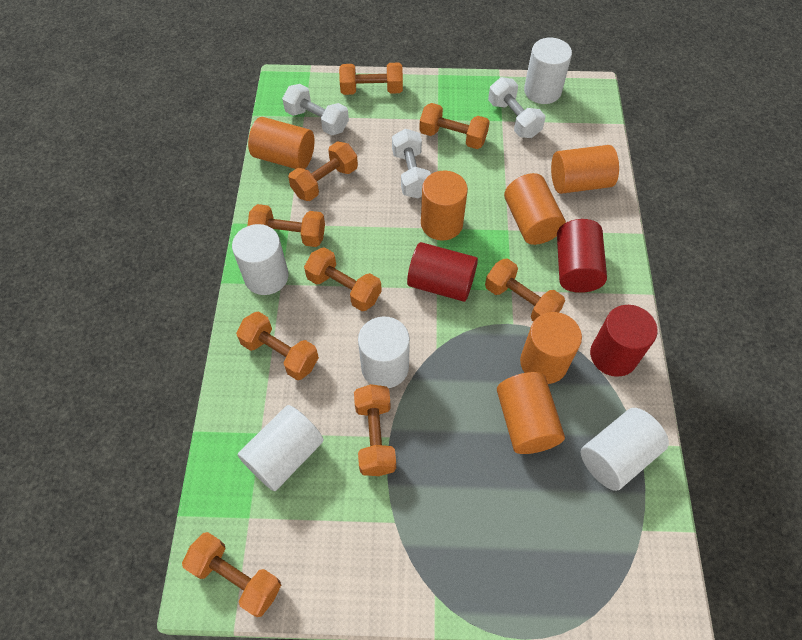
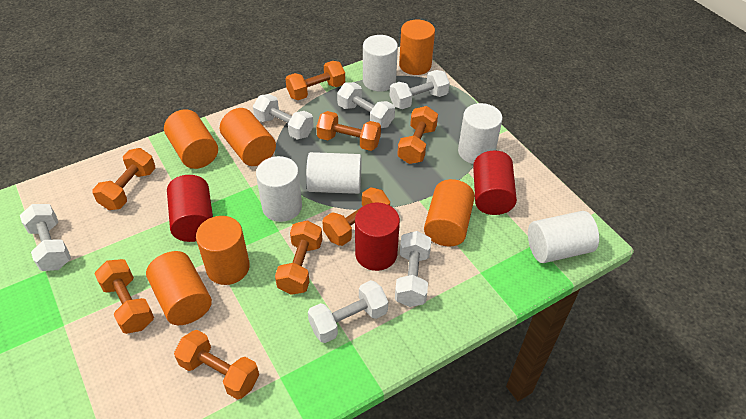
orange dumbbell: [182,532,281,617] [236,311,319,380] [247,204,325,247] [288,141,358,201] [304,247,382,311] [339,63,403,95] [354,384,396,476] [419,103,490,149] [485,258,565,322] = 9 -> [92,148,155,210] [94,259,154,334] [174,330,259,400] [275,220,322,295] [285,61,345,100] [316,111,381,151] [322,187,390,246] [397,106,438,164] = 8
white dumbbell: [282,84,349,136] [392,129,431,199] [488,77,545,138] = 3 -> [20,204,71,271] [253,94,314,140] [308,280,388,343] [337,82,395,128] [390,70,450,109] [395,231,431,307] = 6

